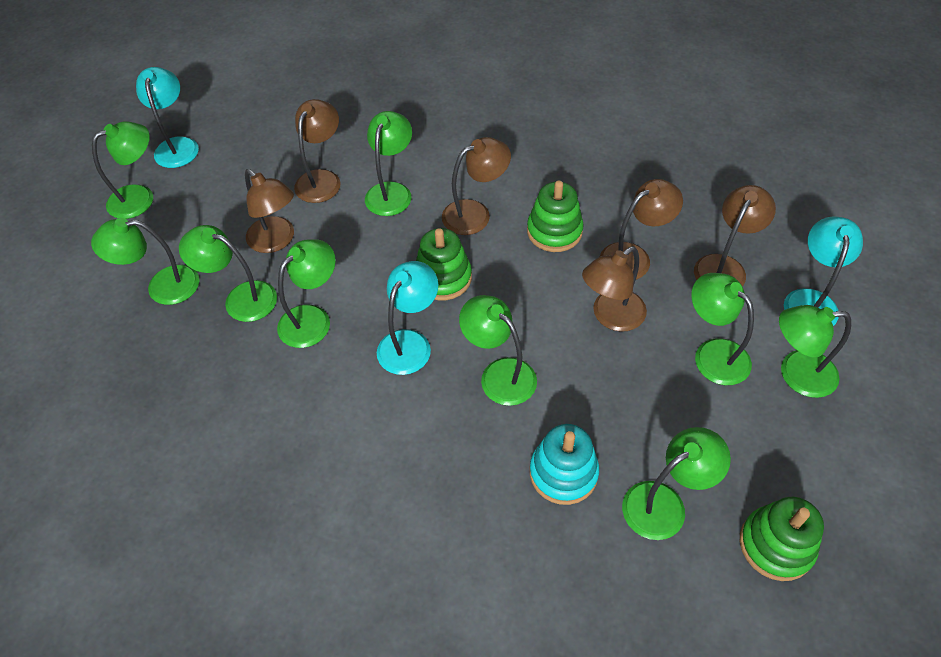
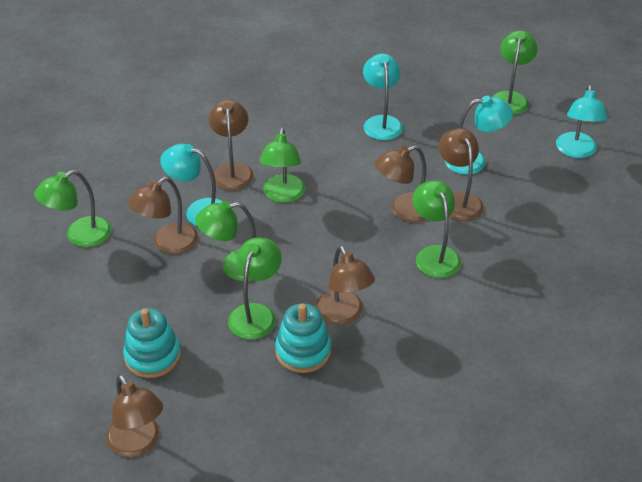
green lamp: [91,218,199,305] [92,121,153,219] [179,225,277,322] [277,239,336,348] [365,111,412,216] [459,295,537,406] [622,427,731,540] [691,273,754,385] [779,305,851,398] = 9 -> [34,170,111,247] [195,201,256,281] [228,237,282,340] [260,128,305,203] [412,181,461,278] [491,31,538,115] = 6
green stacking toy: [416,228,472,300] [527,181,584,252] [740,497,824,581] = 3 -> none = 0
turquoise lamp: [136,67,199,168] [377,261,438,375] [784,216,863,326] = 3 -> [160,144,222,226] [363,54,403,140] [445,96,513,175] [556,85,608,158] = 4
turquoise stacking toy: [530,424,599,505] = 1 -> [123,308,181,378] [275,303,331,373] = 2

